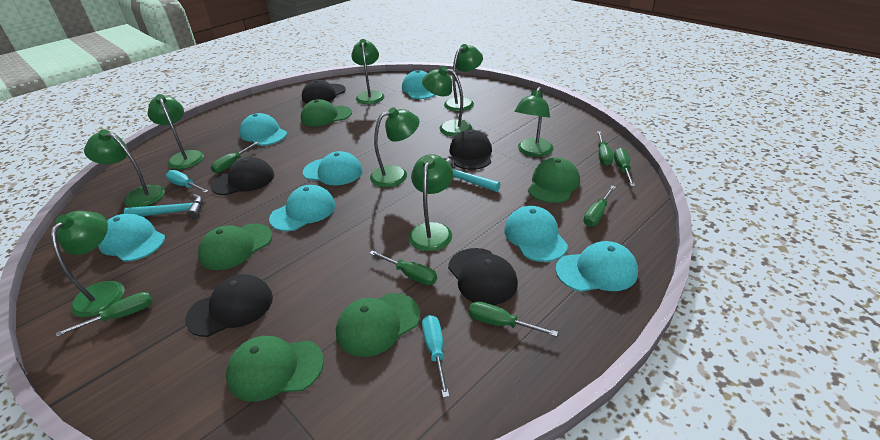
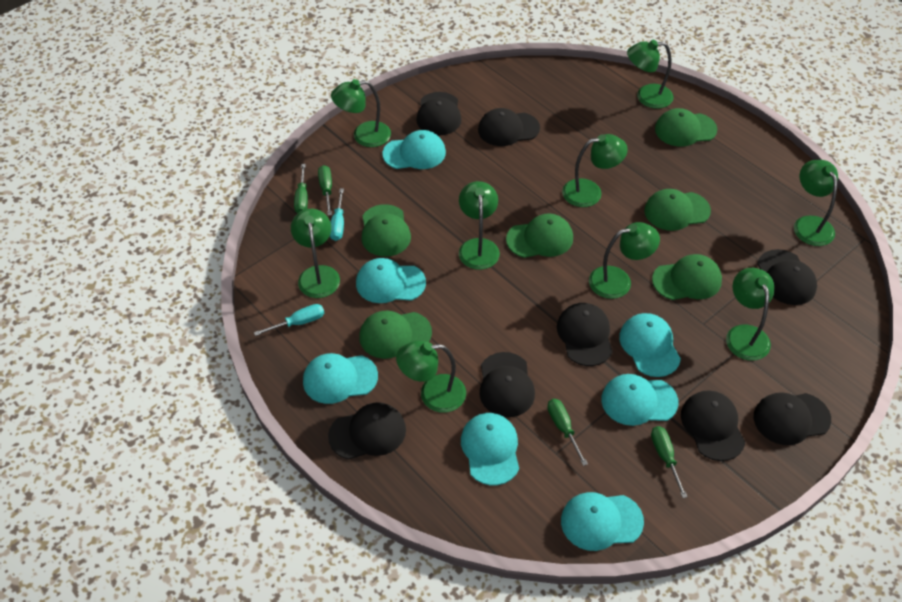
black cap: [185,274,273,337] [210,157,274,195] [302,80,346,103] [448,248,518,305] [449,130,492,170] = 5 -> [328,402,406,459] [416,92,461,135] [478,108,540,146] [479,352,535,417] [557,303,613,366] [681,390,745,461] [754,392,831,445] [757,249,817,305] = 8
green cap: [198,223,272,270] [226,336,324,402] [301,99,352,126] [336,293,420,357] [528,157,580,203] = 5 -> [359,311,432,359] [362,204,411,257] [506,213,573,258] [644,189,711,231] [652,254,722,300] [655,108,717,147] = 6
green screwdriver: [56,292,152,337] [211,142,259,173] [369,250,437,285] [469,301,558,337] [583,186,616,226] [597,131,613,166] [614,148,635,186] = 7 -> [294,164,308,213] [318,165,332,216] [548,399,588,466] [651,426,688,498] = 4
turquoise hammer: [124,194,203,219] [445,158,500,192] = 2 -> none = 0

